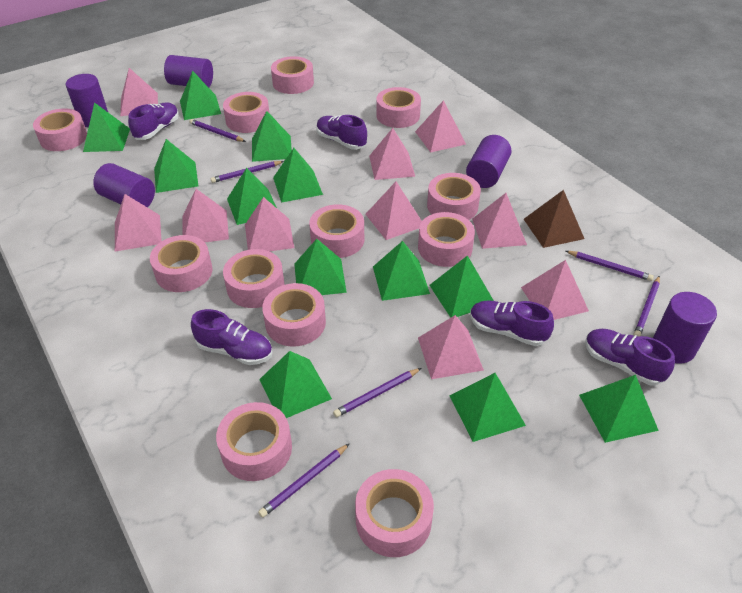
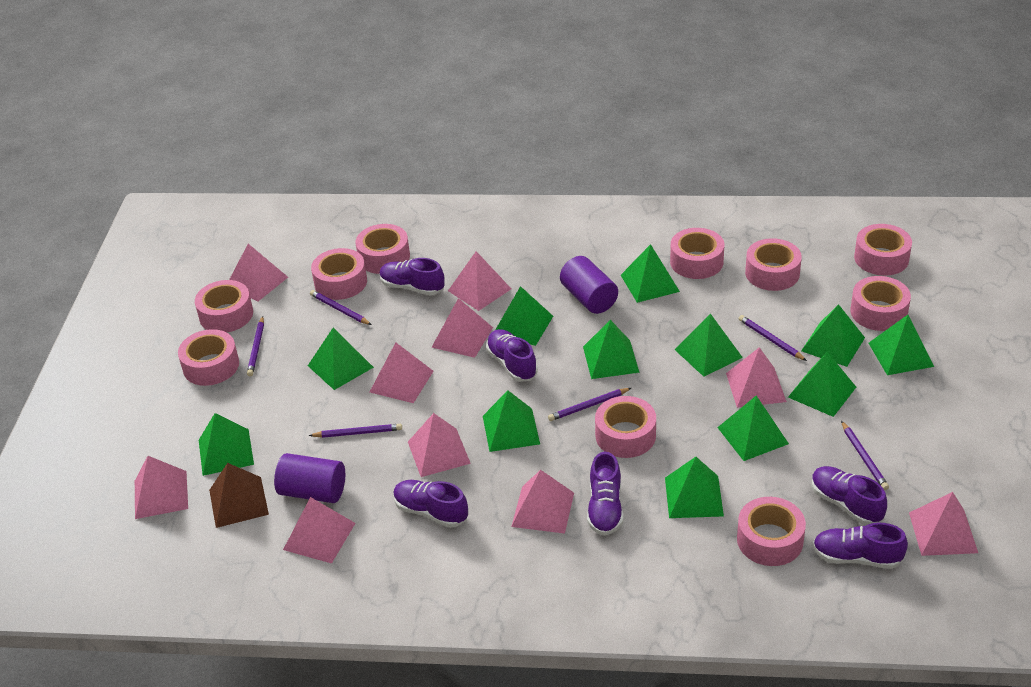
pink tape: [33,109,87,151] [150,235,213,292] [216,402,292,481] [223,92,269,133] [223,249,285,308] [262,283,326,347] [271,56,314,94] [309,204,364,258] [355,469,434,557] [376,87,421,128] [418,212,475,267] [427,173,481,220] = 12 -> [178,329,239,386] [195,280,253,332] [311,248,367,300] [356,224,410,274] [595,396,656,458] [670,228,724,279] [737,497,806,566] [745,238,802,291] [850,276,911,331] [854,224,912,276] = 10
purple cylinder: [66,74,108,127] [93,163,155,207] [164,55,213,88] [466,135,512,188] [653,292,717,364] = 5 -> [274,453,345,503] [560,256,618,314] = 2
purple shoe: [128,102,179,140] [191,309,273,365] [316,115,367,149] [470,300,554,346] [585,329,675,386] = 5 -> [380,258,445,295] [393,480,468,528] [486,329,538,382] [587,452,623,536] [812,466,887,525] [813,522,908,569] = 6

